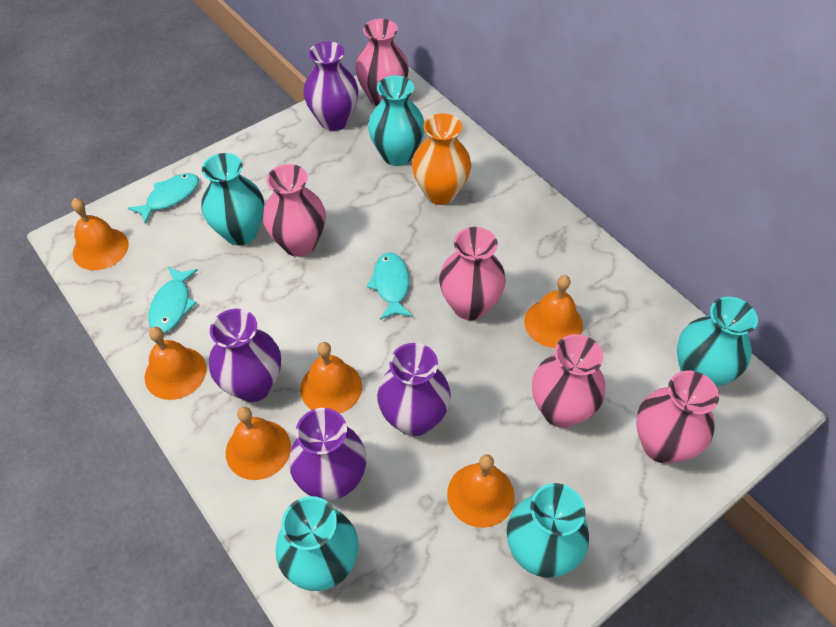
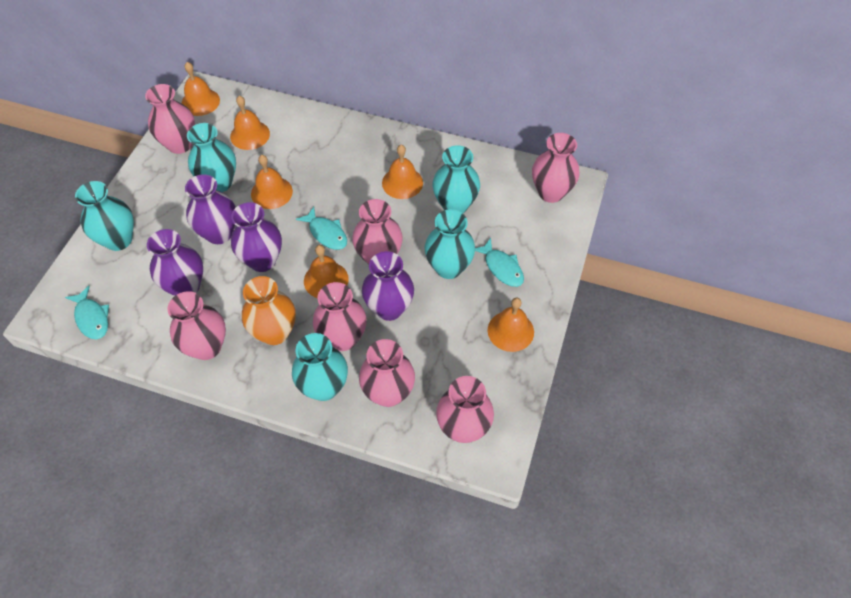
pink vase: [263,164,326,257] [355,19,409,106] [439,227,506,320] [532,334,605,428] [636,370,719,464] = 5 -> [145,84,195,154] [168,291,226,360] [313,282,367,351] [352,199,403,265] [359,339,415,407] [436,376,494,443] [532,133,579,203] = 7

